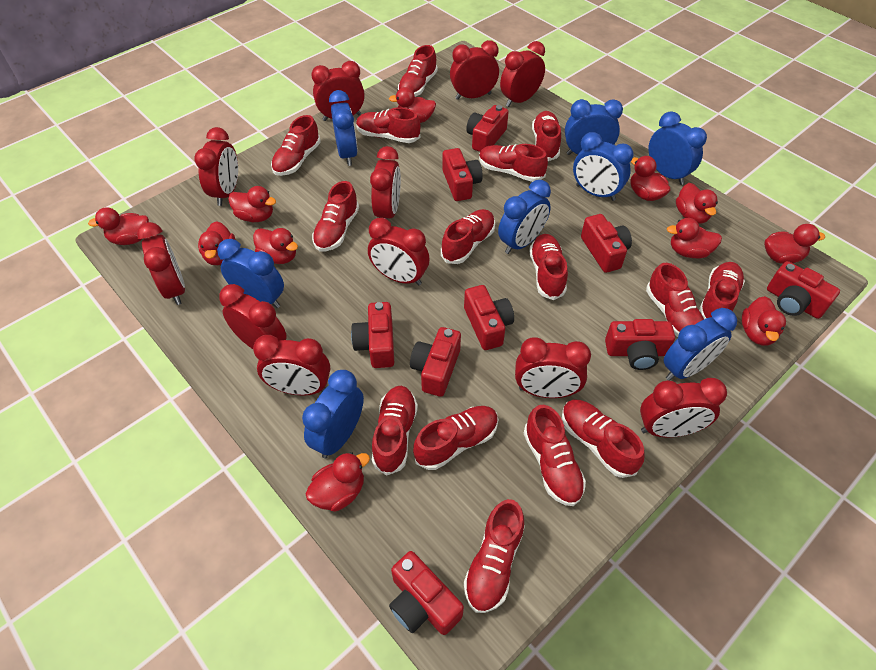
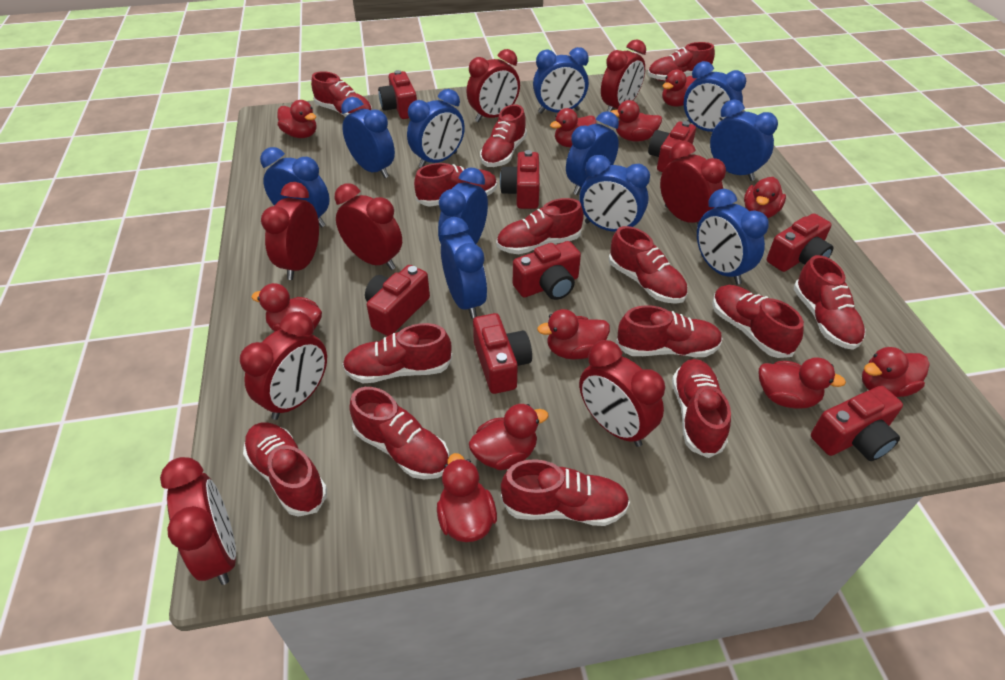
blue clock: [217,239,284,308] [302,370,364,459] [329,90,358,166] [498,180,551,254] [565,99,623,155] [573,132,633,201] [648,111,707,185] [663,308,737,381] = 8 -> [260,147,330,227] [341,97,395,178] [407,89,465,168] [438,168,488,244] [440,217,487,318] [533,47,589,113] [566,111,619,195] [579,155,650,232] [684,61,746,132] [697,189,769,285] [710,99,778,181] = 11
red camera: [351,302,394,368] [389,551,464,635] [410,327,461,397] [442,148,483,201] [464,285,514,350] [466,105,509,152] [581,214,632,273] [605,319,675,370] [767,261,840,319] = 9 -> [365,265,430,336] [378,70,417,119] [473,313,532,394] [500,150,540,209] [513,241,581,300] [648,121,696,172] [767,213,834,272] [811,386,903,461] = 8
red clock: [137,222,185,305] [194,127,238,206] [219,284,287,349] [253,335,330,396] [311,61,365,121] [368,218,430,286] [370,146,401,219] [450,40,499,100] [500,41,545,107] [515,337,591,398] [640,378,727,437] = 11 -> [160,457,236,585] [240,311,327,420] [261,182,319,280] [335,183,402,270] [466,49,520,122] [579,340,665,447] [601,39,646,112] [660,141,726,224] = 8
red shoe: [271,115,321,176] [312,181,359,251] [356,107,421,143] [372,386,418,475] [398,45,438,97] [413,406,498,470] [441,209,495,264] [464,499,525,613] [479,144,548,182] [524,405,586,506] [529,234,568,300] [532,111,561,161] [562,400,645,478] [646,263,704,337] [699,262,745,319] = 15 -> [243,423,327,517] [311,71,372,117] [343,323,452,383] [349,387,449,479] [414,163,497,207] [480,104,527,167] [496,198,584,254] [501,459,630,526] [609,226,687,304] [616,305,723,357] [648,42,715,81] [672,359,731,458] [712,285,804,358] [794,255,865,350] = 14

